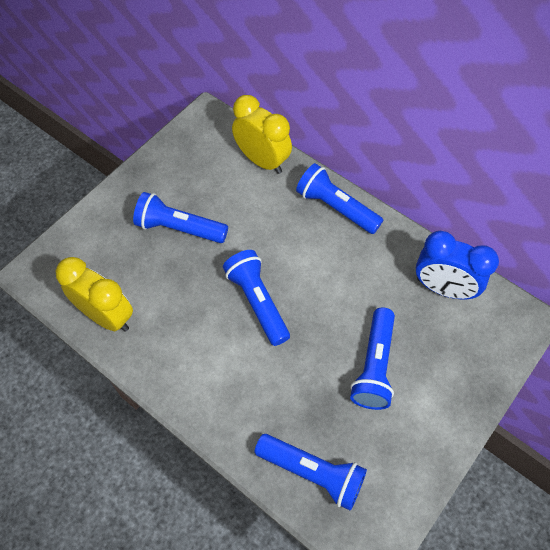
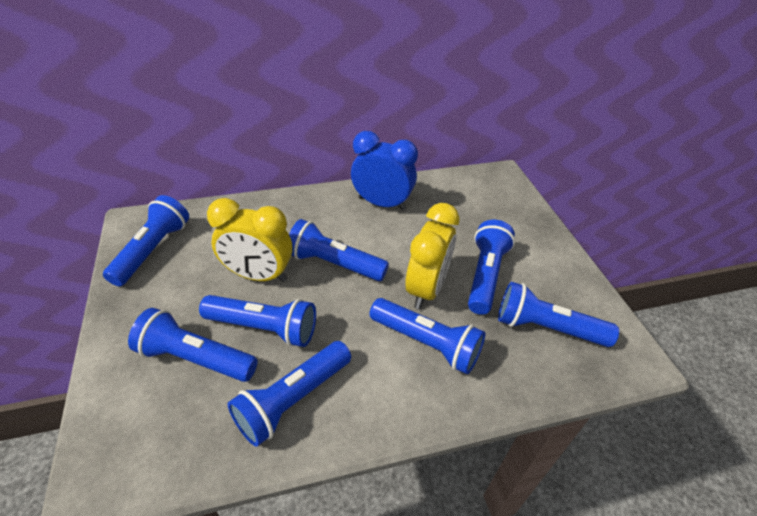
blue flashlight: [133,192,228,243] [223,250,290,346] [255,434,367,511] [296,163,383,234] [350,307,395,410] = 5 -> [103,195,189,286] [128,308,258,382] [199,295,316,347] [228,341,351,447] [289,219,389,281] [370,298,486,375] [468,220,515,315] [498,282,619,347] = 8

